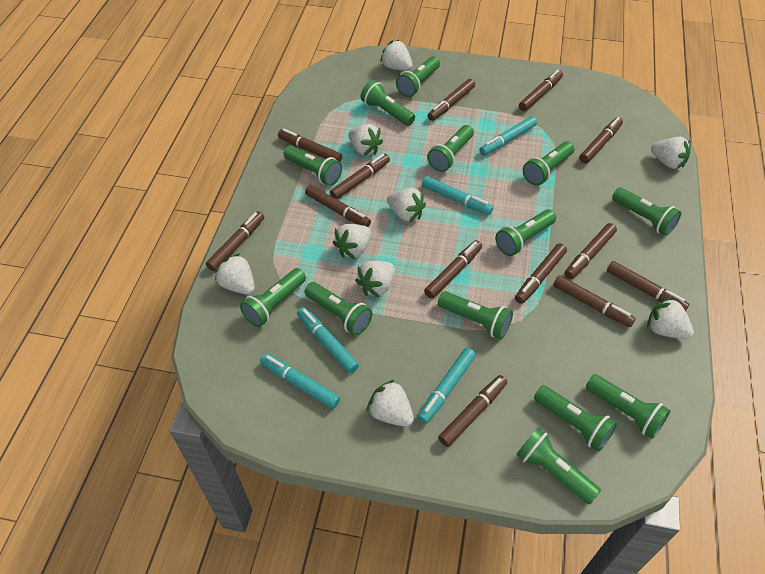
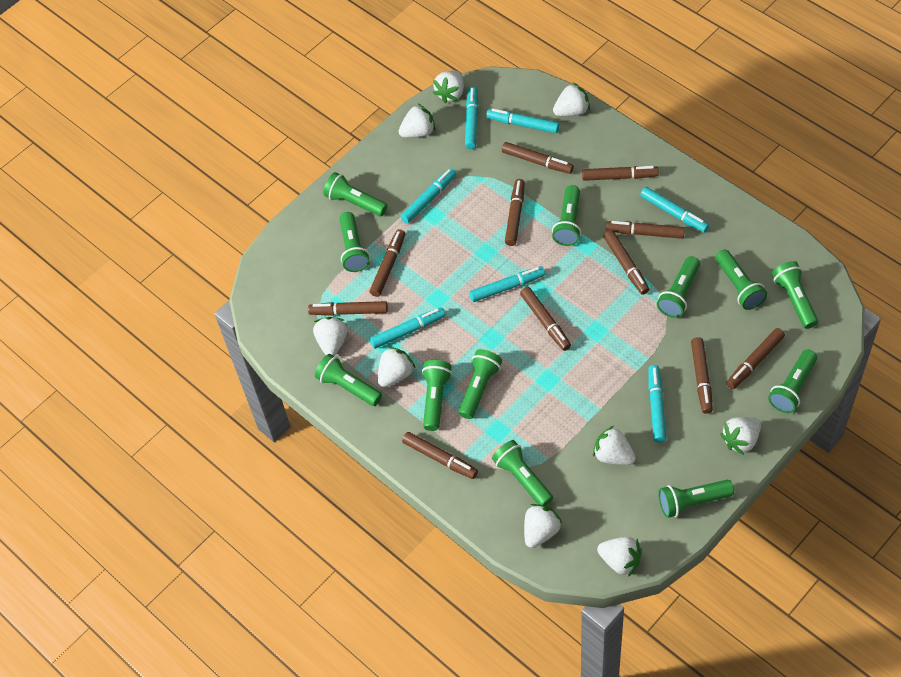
brown marker: [206,211,264,271] [278,129,342,162] [305,185,371,227] [330,154,390,199] [424,240,482,299] [428,79,475,121] [438,375,507,447] [515,243,567,304] [519,70,563,111] [553,275,636,327] [564,223,617,279] [580,117,623,163] [607,261,689,311] = 13 -> [308,301,388,316] [370,229,405,297] [402,432,478,479] [502,142,574,174] [505,179,525,246] [520,287,571,351] [582,166,659,181] [604,230,649,295] [606,221,685,239] [691,337,713,414] [726,328,785,389] = 11
green flashlight: [240,268,306,327] [284,146,342,186] [305,282,372,335] [360,80,415,126] [396,56,440,97] [427,125,474,172] [438,291,513,339] [495,209,556,256] [516,428,601,504] [523,141,574,186] [534,385,617,451] [586,374,671,439] [612,188,681,236] = 13 -> [315,354,382,406] [323,172,387,216] [340,212,370,272] [421,360,452,431] [458,349,502,419] [492,440,553,506] [552,185,581,246] [657,256,700,318] [658,480,734,518] [715,250,767,310] [768,349,817,413] [772,261,818,329] = 12
turquoise marker: [260,353,340,409] [297,307,359,373] [418,348,476,424] [422,176,493,215] [479,116,537,155] = 5 -> [370,307,445,349] [400,168,457,224] [465,86,478,149] [469,266,545,302] [486,108,559,133] [640,187,709,233] [648,365,667,443] = 7

